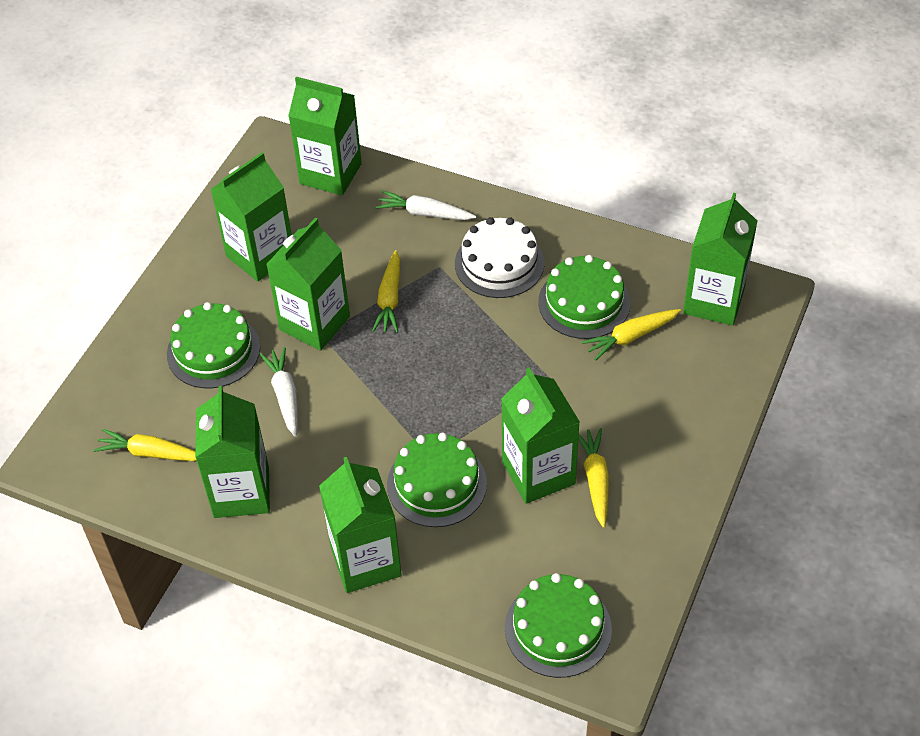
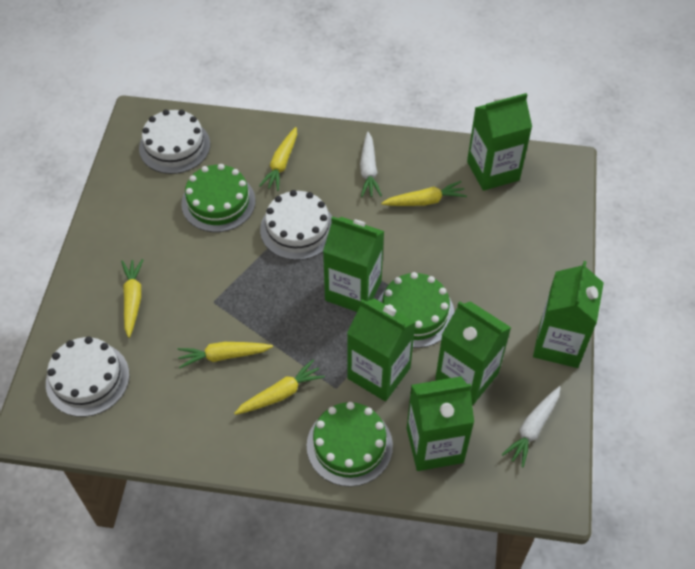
green cake: [167,302,260,388] [387,433,487,527] [505,573,612,678] [538,255,630,339] = 4 -> [181,164,255,232] [307,402,393,487] [378,272,455,348] = 3
green carton: [195,386,270,518] [211,152,292,282] [266,218,350,351] [288,77,362,195] [319,457,402,593] [501,368,580,504] [683,193,757,326] = 7 -> [323,216,384,312] [347,298,416,401] [407,376,474,471] [435,301,511,405] [467,93,532,191] [533,261,604,368] = 6
white cake: [455,217,545,298] = 1 -> [46,337,130,417] [139,109,210,174] [260,190,332,260] = 3
yellow carrot: [94,429,197,461] [372,250,400,333] [578,428,609,528] [582,309,681,361] = 4 -> [121,259,143,338] [177,342,273,368] [234,360,325,415] [259,127,297,191] [381,181,467,206] = 5

